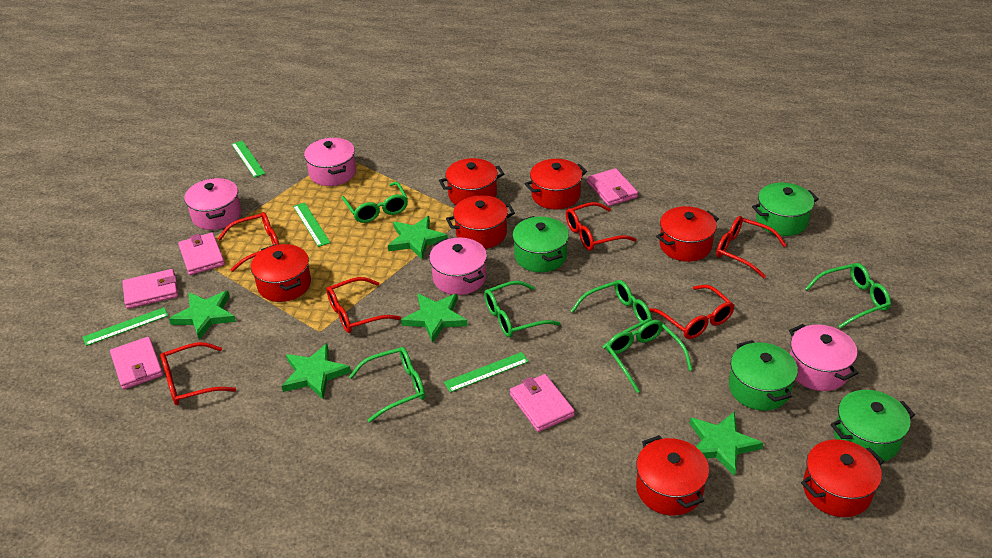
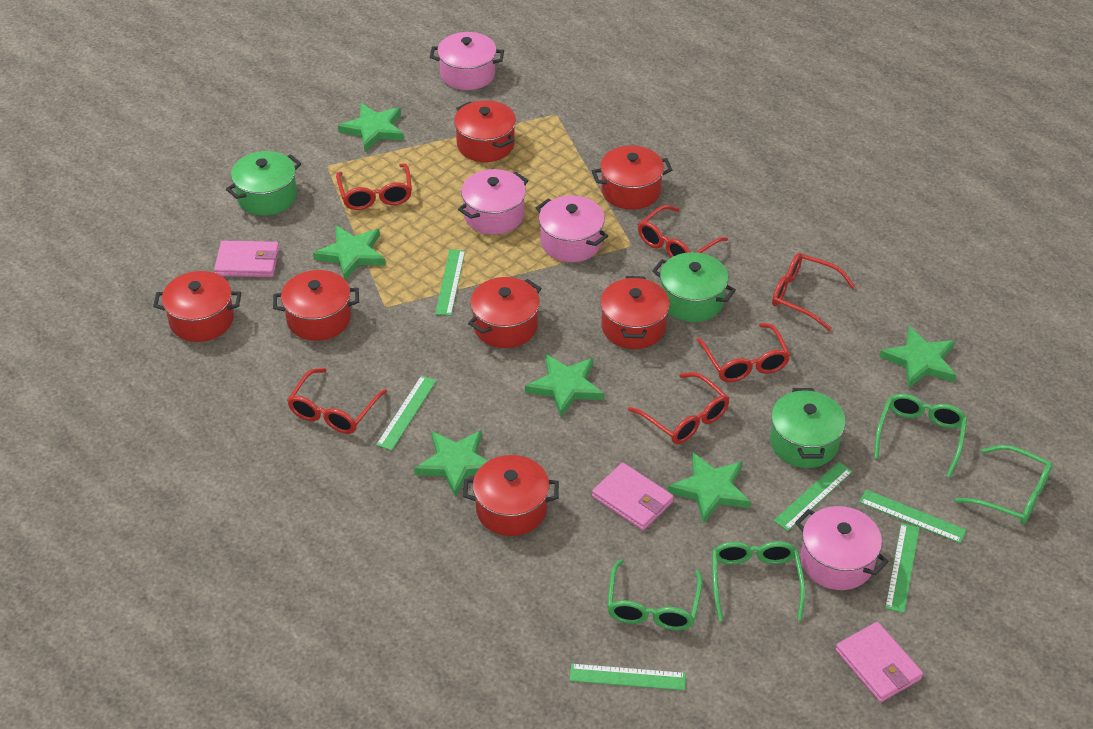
green glasses: [342,182,408,223] [349,347,425,422] [484,281,560,337] [571,280,652,349] [606,320,692,393] [805,263,891,328] = 6 -> [607,559,702,631] [712,541,805,621] [874,394,967,477] [955,445,1053,524] = 4
green pot: [512,216,569,273] [729,340,798,411] [752,182,819,236] [830,390,915,461] = 4 -> [226,151,301,216] [652,252,736,322] [770,388,846,468] = 3
green ruler: [83,307,168,346] [232,141,265,178] [293,203,331,247] [444,352,529,393] = 4 -> [376,376,437,451] [435,249,465,316] [570,664,686,691] [774,462,853,531] [859,490,966,543] [885,523,920,613] = 6
green star: [169,290,236,340] [282,343,351,399] [388,216,448,259] [401,293,468,343] [690,411,763,476] = 5 -> [313,225,386,280] [338,103,404,152] [414,430,488,498] [525,354,604,417] [668,452,751,524] [880,326,956,388] = 6
pink wallet: [110,337,163,390] [122,269,178,309] [178,232,225,275] [510,374,575,432] [587,168,638,206] = 5 -> [214,241,279,277] [592,463,674,530] [835,622,923,702] = 3

